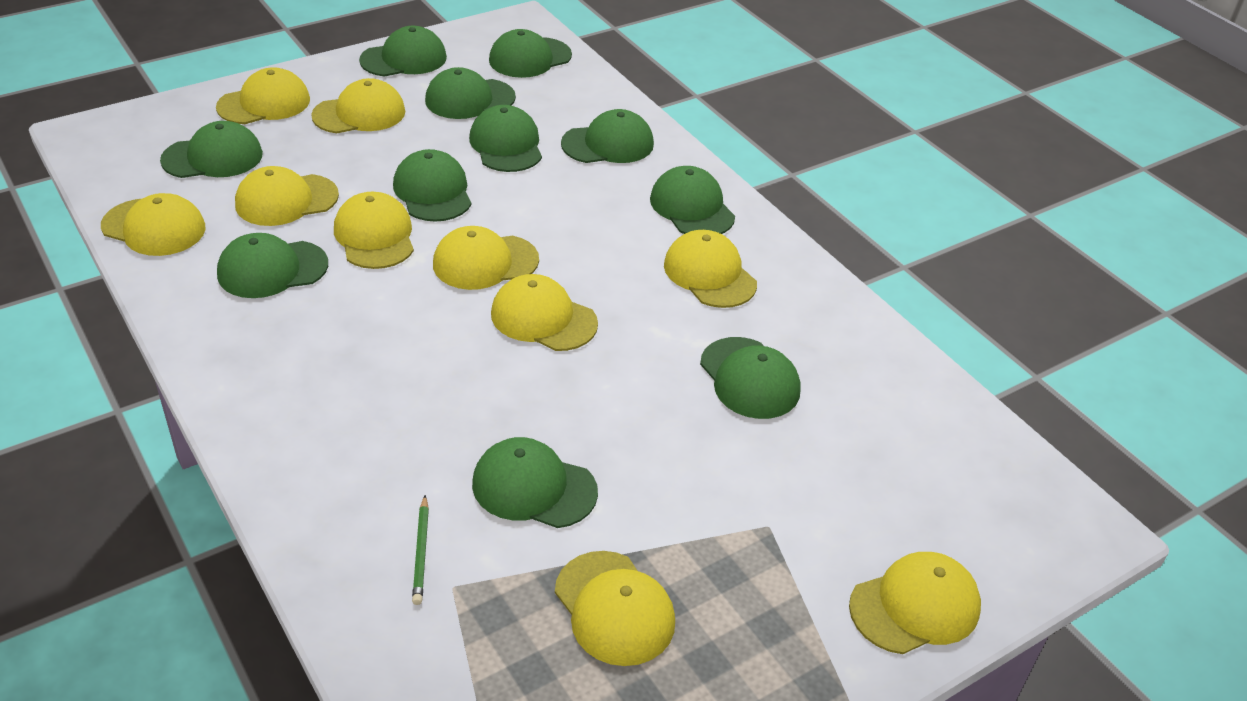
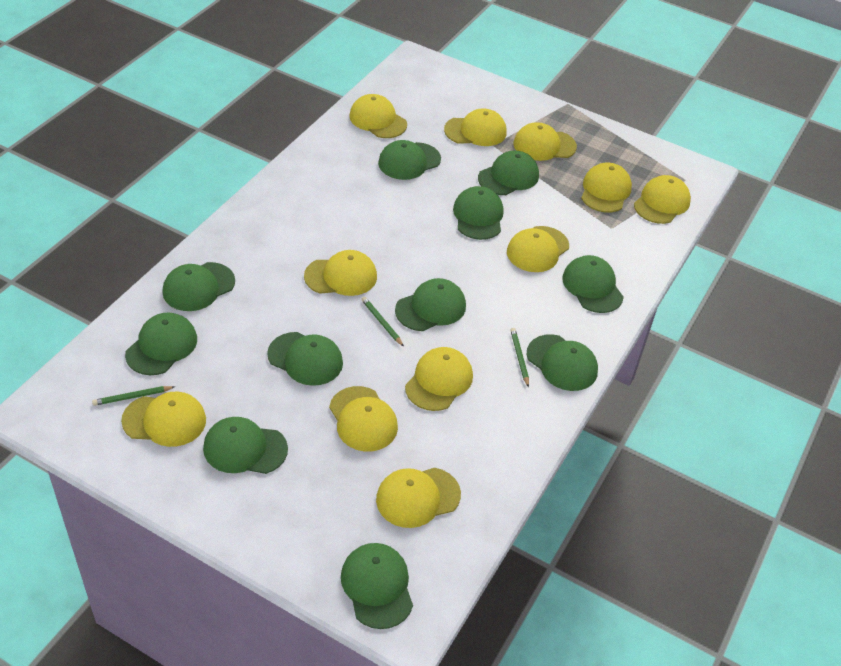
green pencil: [412,495,429,605] = 1 -> [92,386,175,406] [361,297,404,346] [510,328,529,387] = 3
yellow cap: [101,193,206,256] [216,67,310,124] [235,166,339,226] [311,78,405,133] [334,192,414,269] [433,226,539,290] [491,274,598,351] [555,551,675,666] [664,230,757,308] [849,552,981,654] = 10 -> [121,392,206,447] [304,250,377,296] [329,386,398,452] [349,94,407,138] [376,468,461,528] [405,347,473,411] [444,108,507,146] [507,226,569,272] [514,122,577,161] [581,163,632,213] [634,175,691,224] = 11

